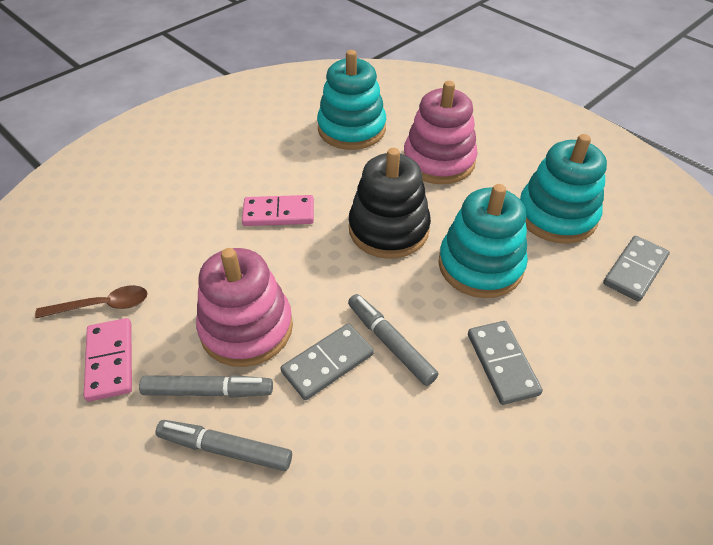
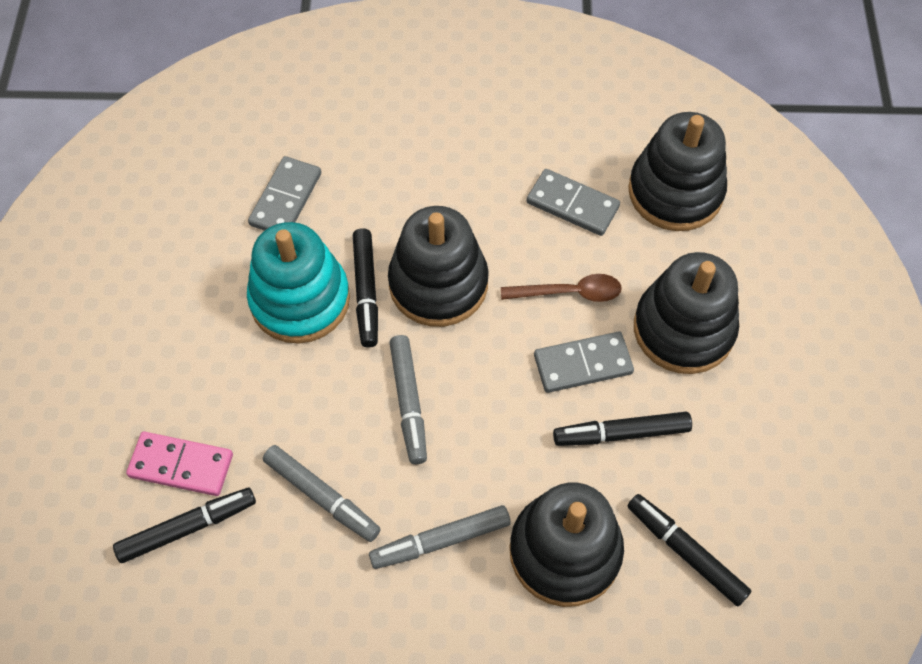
black marker: none = 0 -> [113,488,256,563] [353,228,378,347] [553,412,692,446] [628,494,751,606] = 4
black stacking toy: [349,148,431,259] = 1 -> [388,206,489,327] [509,483,624,607] [628,112,727,231] [634,252,739,374] = 4
pink domino: [84,318,132,402] [242,195,314,226] = 2 -> [126,432,233,496] = 1
pink stacking toy: [196,248,293,367] [403,81,478,184] = 2 -> none = 0
turquoise stacking toy: [317,50,386,150] [438,184,528,298] [520,134,607,244] = 3 -> [247,222,350,344] = 1

